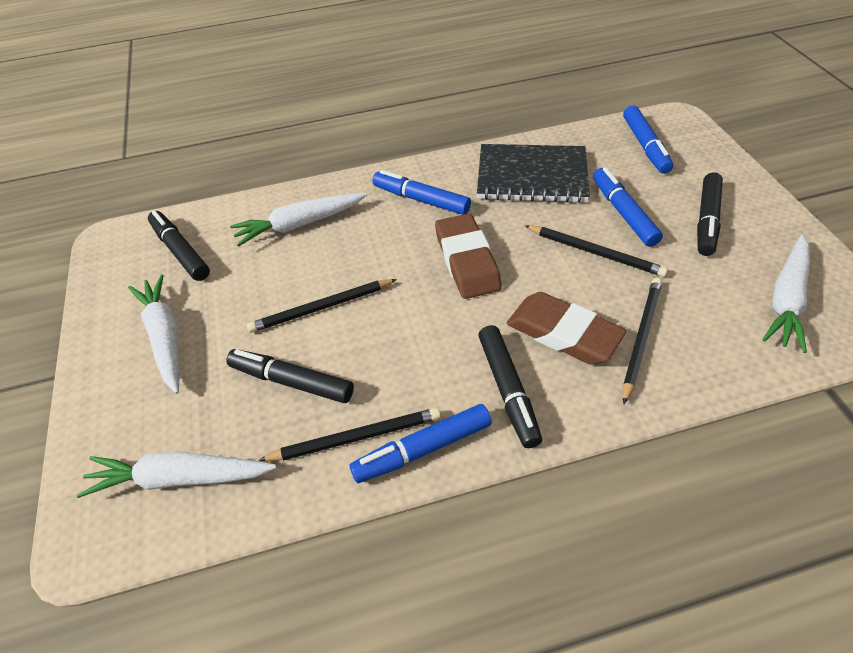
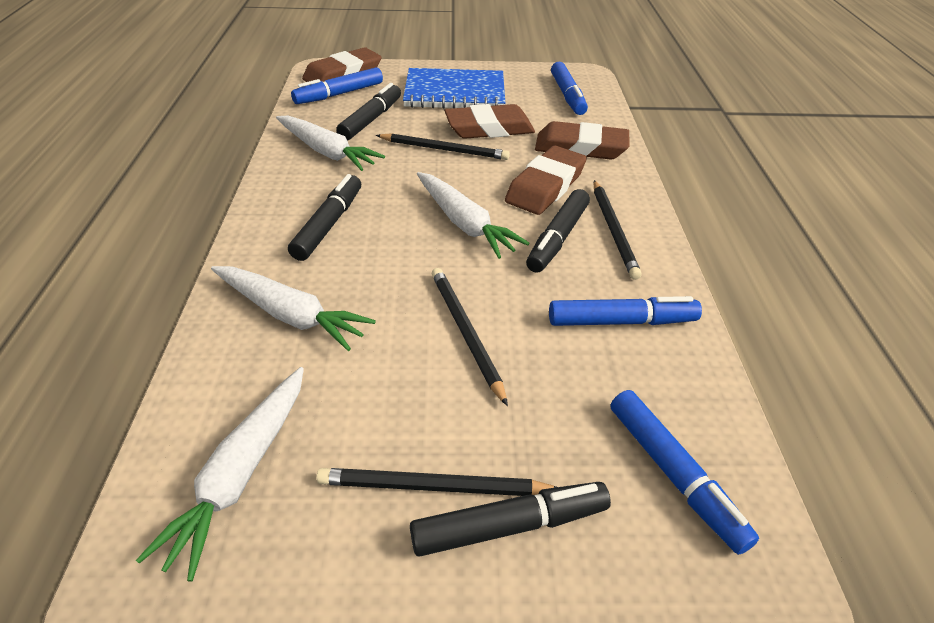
black notebook: [477,144,590,203] = 1 -> none = 0
blue notebook: none = 0 -> [403,68,505,109] = 1
brown eraser: [435,214,502,299] [507,292,626,365] = 2 -> [302,47,382,82] [444,104,535,139] [505,146,587,215] [535,121,630,160] = 4

